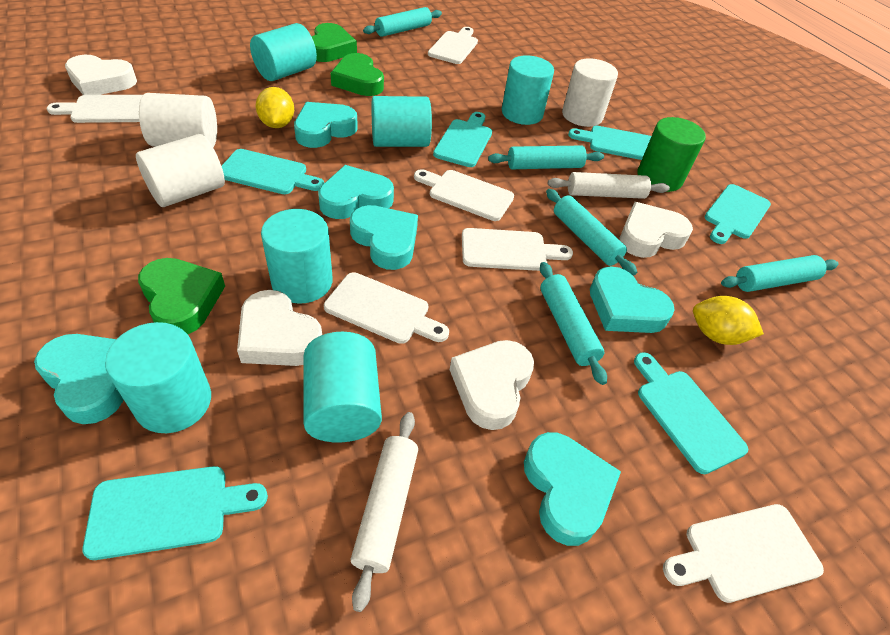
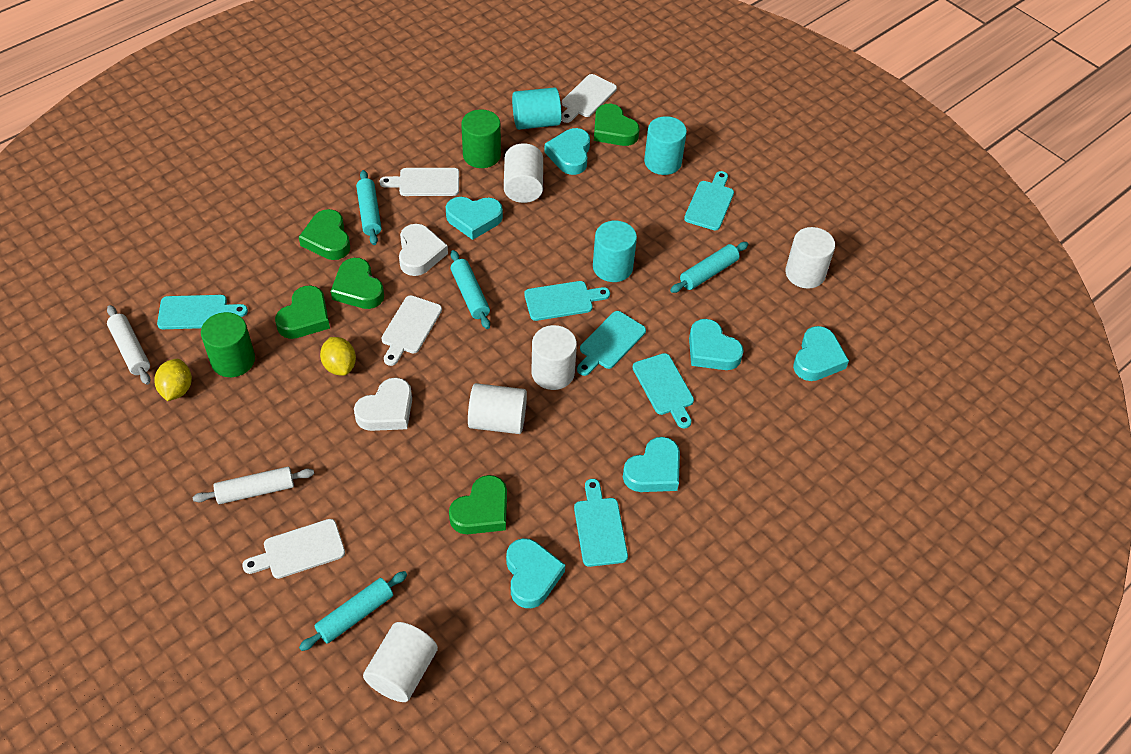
green cylinder: [638,117,706,192] = 1 -> [201,312,255,377] [461,109,501,168] = 2
green heart: [138,258,225,334] [312,23,357,62] [331,53,384,96] = 3 -> [275,286,330,339] [299,209,350,260] [331,258,384,309] [449,475,507,534] [594,104,639,146] = 5
turquoise cylinder: [105,322,211,433] [250,23,317,81] [261,209,333,304] [304,332,382,442] [372,96,432,147] [502,55,554,125] = 6 -> [512,87,562,130] [593,221,637,282] [644,116,687,175] = 3
turquoise rolling pin: [363,7,442,37] [488,146,604,169] [540,262,607,385] [546,189,637,276] [721,255,839,292] = 5 -> [299,571,407,651] [356,170,381,245] [450,250,490,329] [670,242,748,293] = 4
white cutting board: [47,95,142,123] [324,272,449,344] [414,169,514,221] [428,27,478,64] [462,228,573,271] [663,504,824,603] = 6 -> [242,519,345,579] [380,168,459,196] [381,295,442,366] [561,74,617,123] = 4
white cylinder: [136,134,225,207] [139,93,217,147] [562,58,618,127] = 3 -> [363,622,438,702] [468,383,527,434] [504,143,543,203] [531,325,577,390] [785,227,835,289] = 5
white heart: [65,55,137,95] [237,290,322,366] [450,340,534,430] [620,202,693,258] = 4 -> [354,378,412,431] [399,224,448,276] = 2

